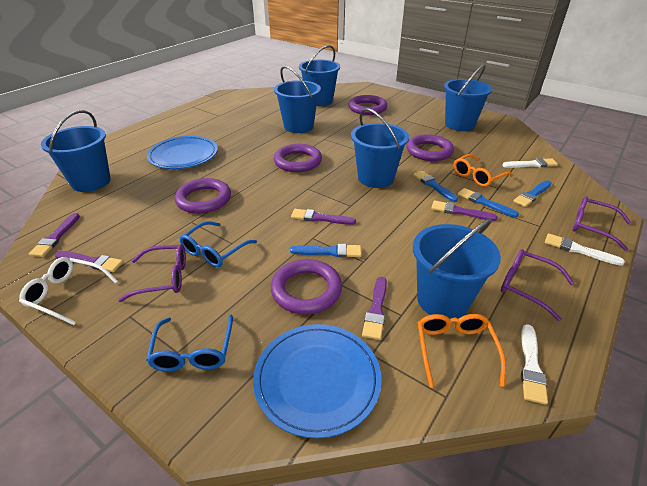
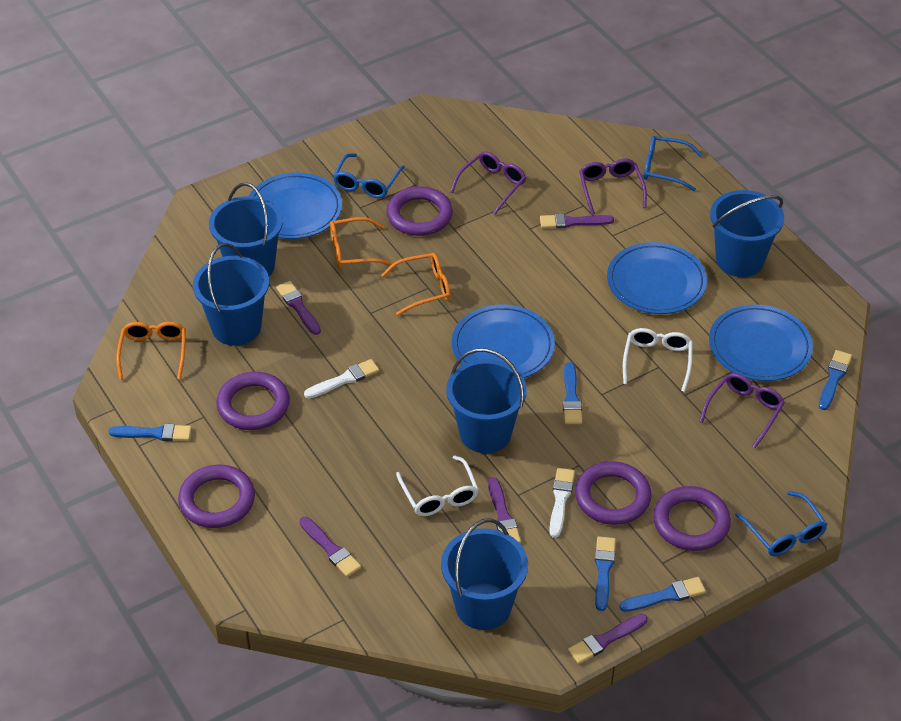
blue brush: [290,244,361,258] [413,171,458,202] [458,188,519,218] [513,180,551,207] = 4 -> [109,424,192,441] [563,362,582,424] [595,537,616,611] [620,577,706,612] [819,350,852,410] = 5
blue bucket: [41,110,111,192] [274,66,321,133] [299,45,340,106] [351,108,409,188] [413,218,501,319] [444,64,492,131] = 6 -> [193,243,269,346] [209,182,283,276] [441,518,528,630] [446,348,527,454] [710,190,784,277] = 5
blue glasses: [146,314,233,372] [180,221,257,267] = 2 -> [333,153,405,198] [644,136,703,191] [735,491,827,556] = 3
blue plate: [147,136,218,169] [253,324,382,439] = 2 -> [249,172,342,239] [452,304,555,378] [607,242,707,314] [709,304,813,381] = 4
orange glasses: [418,314,506,388] [453,154,513,187] = 2 -> [116,322,186,380] [330,217,393,269] [381,253,451,316] = 3
white brush: [502,158,558,168] [521,324,548,405] [545,233,625,266] = 3 -> [304,359,379,399] [549,468,575,538] = 2
white glasses: [19,257,118,325] = 1 -> [396,455,479,516] [623,328,693,392] = 2

